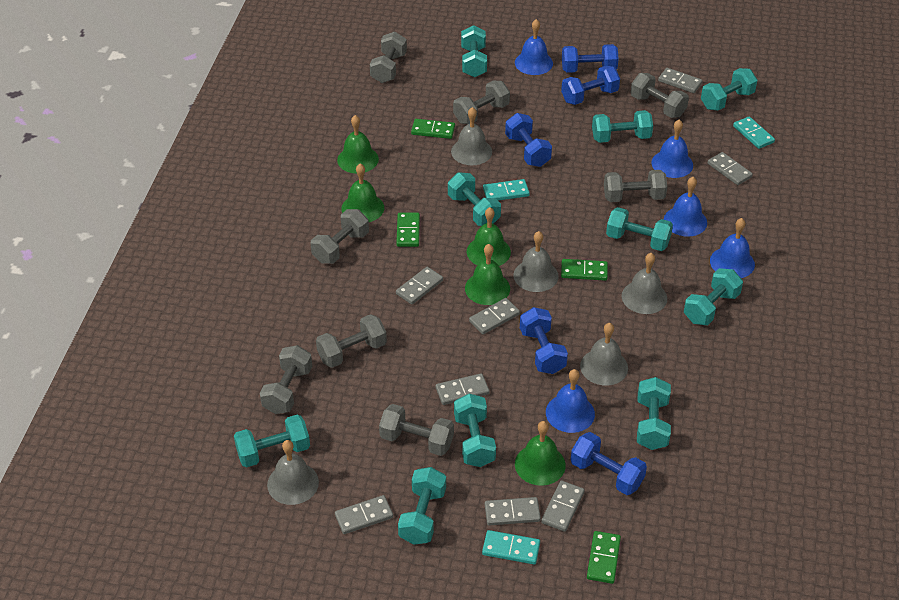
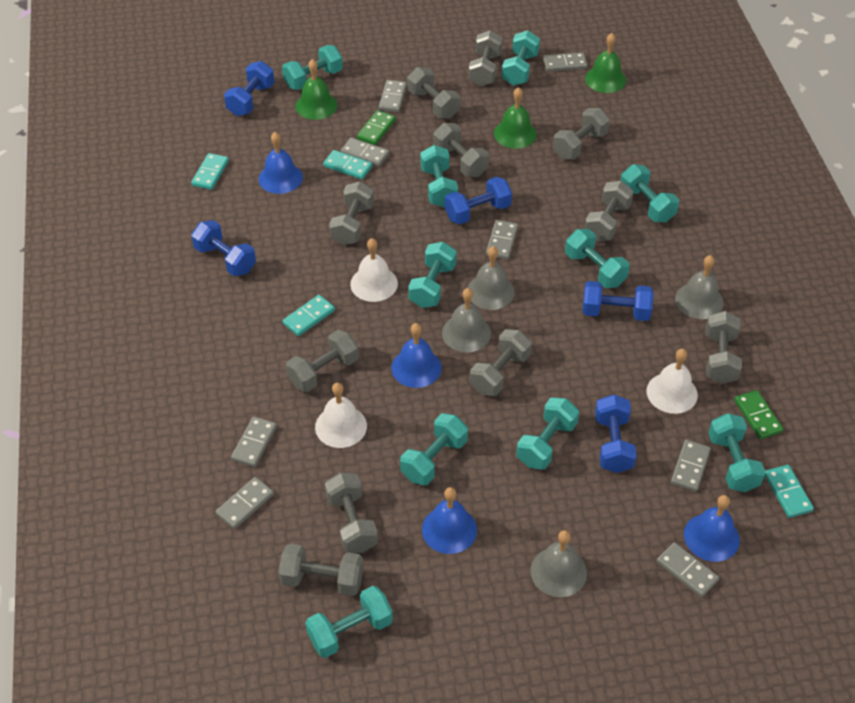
blue bell: [515,19,553,75] [546,369,595,433] [651,119,693,178] [664,177,707,237] [710,218,755,278] = 5 -> [258,132,303,194] [391,323,442,388] [422,487,477,554] [684,495,740,562] = 4
green bell: [337,115,379,173] [342,164,384,222] [465,244,510,305] [467,207,511,266] [515,421,566,486] = 5 -> [295,59,337,120] [494,87,537,148] [585,33,626,93] = 3
green domino: [396,213,420,247] [411,119,455,139] [561,259,608,281] [587,531,621,584] = 4 -> [357,110,396,145] [734,390,783,439] = 2
grey bell: [267,440,319,505] [451,107,492,165] [514,231,559,292] [580,323,628,385] [622,253,667,314] = 5 -> [442,288,491,352] [467,246,515,310] [530,530,587,597] [675,255,724,319] = 4
grey dumbbell: [260,345,312,414] [311,209,369,264] [316,314,387,368] [370,32,407,83] [379,404,454,456] [453,81,510,124] [604,170,667,202] [631,73,689,118] = 8 -> [278,544,364,596] [286,330,359,392] [325,472,378,553] [329,181,374,245] [407,67,460,119] [433,123,489,177] [468,30,503,86] [470,329,532,396] [553,108,610,159] [585,181,634,241] [705,311,742,384] = 11
turquoise domino: [482,530,540,564] [483,179,530,201] [733,117,775,149] = 3 -> [191,153,229,190] [282,295,335,336] [323,150,372,180] [764,465,814,518] = 4
white bell: none = 0 -> [315,382,367,448] [350,238,398,302] [647,349,698,414] = 3

